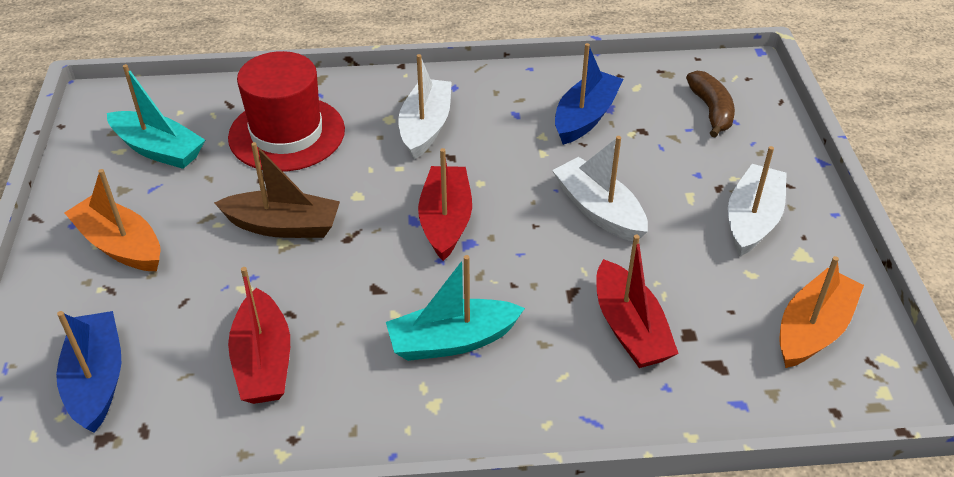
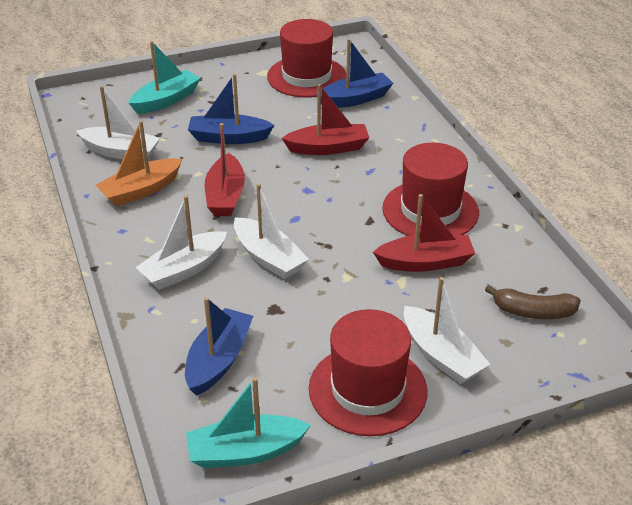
blue boat: [56,311,121,433] [555,43,623,145] = 2 -> [185,297,253,396] [188,74,274,144] [316,39,393,108] = 3
brown boat: [214,142,340,238] = 1 -> none = 0
orange boat: [65,169,160,271] [779,256,864,368] = 2 -> [95,121,182,206] = 1
red hat: [228,51,345,172] = 1 -> [267,19,346,97] [309,309,427,436] [382,143,479,236] = 3
white boat: [398,54,452,159] [552,136,648,241] [728,146,787,256] = 3 -> [76,86,160,162] [135,195,227,290] [234,183,309,279] [404,277,491,384] = 4

